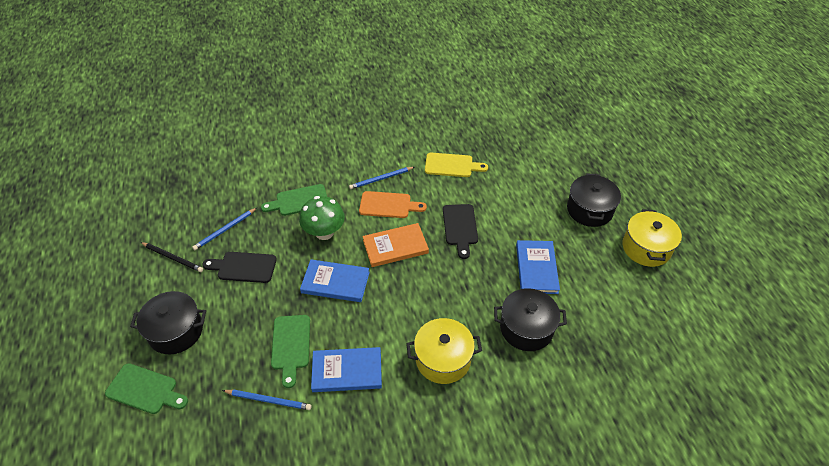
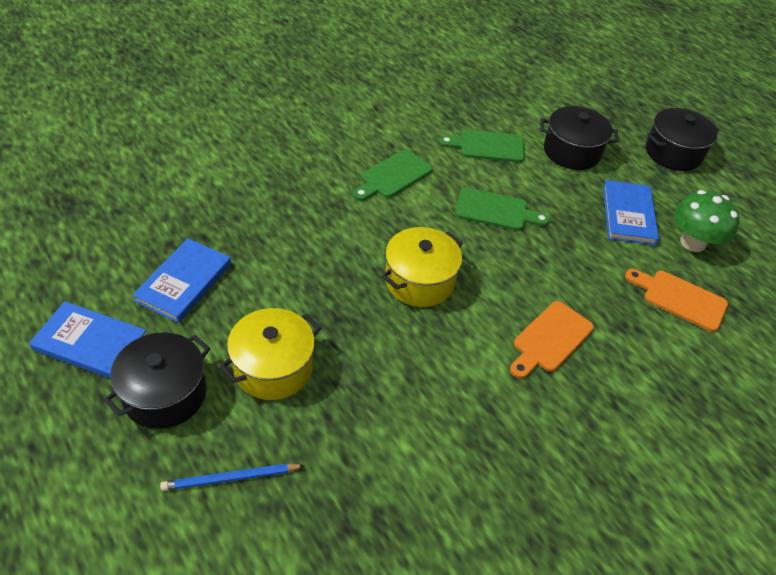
black cutting board: [202,252,277,283] [443,204,478,259] = 2 -> none = 0
black pencil: [140,242,203,272] = 1 -> none = 0
blue pencil: [192,208,257,250] [222,389,312,410] [349,167,414,189] = 3 -> [160,463,305,491] = 1
orange book: [363,223,429,267] = 1 -> none = 0
orange cutting board: [359,191,427,218] = 1 -> [510,301,594,379] [625,269,728,332] = 2
yellow cutting board: [425,153,488,177] = 1 -> none = 0

